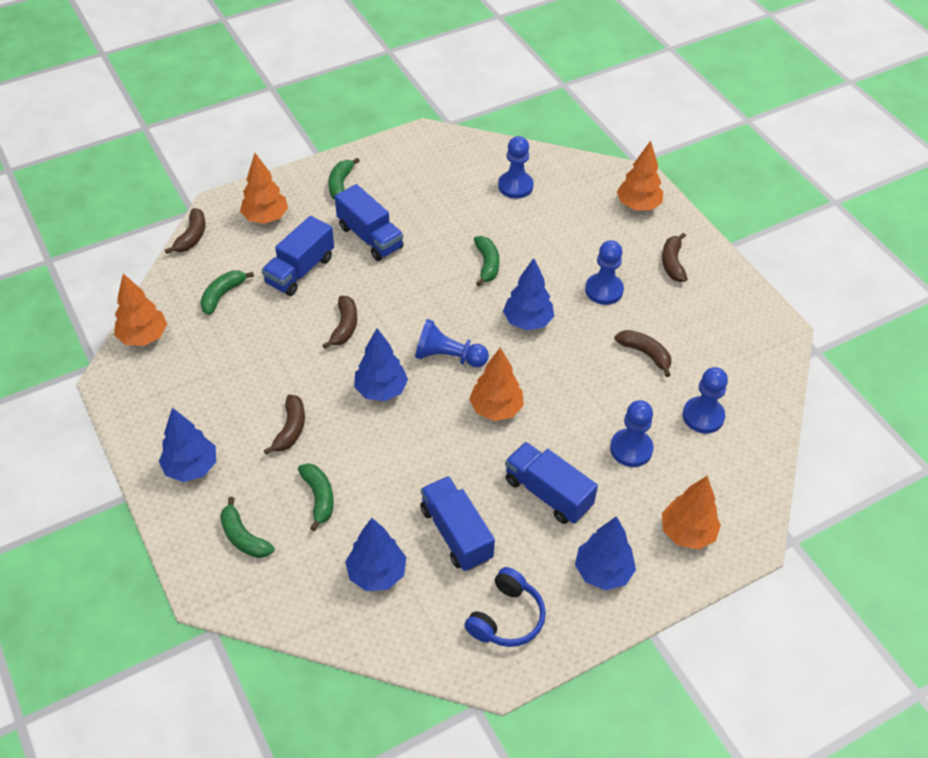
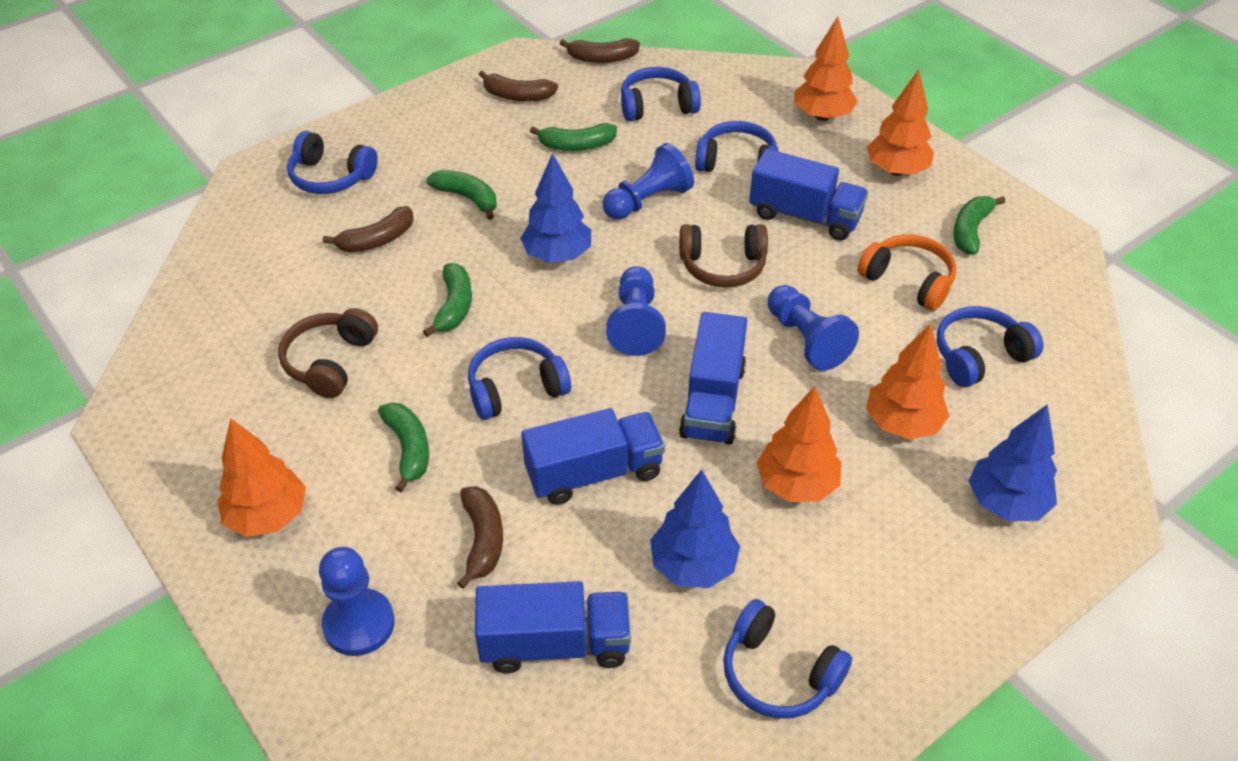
blue headphones: [464,567,546,647] = 1 -> [287,131,378,194] [468,337,571,420] [621,67,701,121] [695,121,779,172] [723,599,852,719] [937,306,1043,387] = 6
blue pawn: [415,319,489,367] [498,136,534,199] [585,240,624,305] [610,400,653,467] [683,367,728,434] = 5 -> [319,547,395,656] [603,143,694,220] [606,266,666,356] [768,285,859,371] = 4
blue tree: [159,408,216,482] [345,518,406,591] [354,328,408,401] [503,258,554,330] [575,516,636,590] = 5 -> [520,153,591,263] [650,469,740,588] [969,404,1057,521] = 3
brown banana: [165,208,205,254] [264,395,305,455] [322,296,357,349] [614,330,671,377] [662,233,688,282] = 5 -> [323,206,414,252] [457,486,503,589] [479,70,558,101] [559,38,640,63] = 4
brown headphones: none = 0 -> [278,308,378,398] [679,224,768,288] = 2
orange headphones: none = 0 -> [857,234,957,311] = 1

